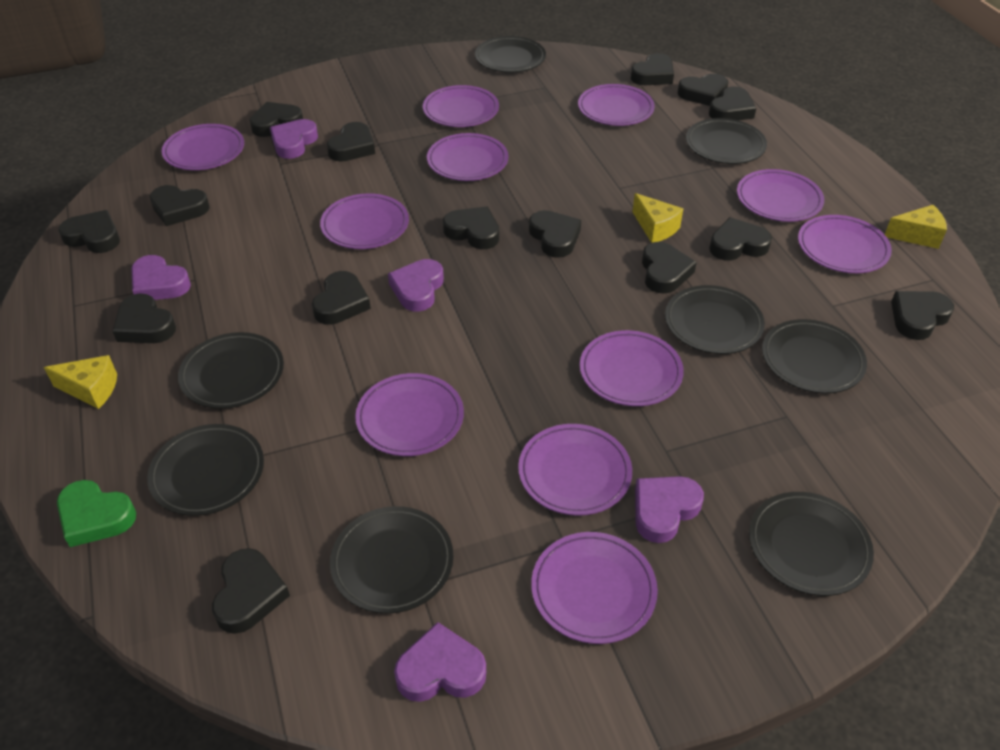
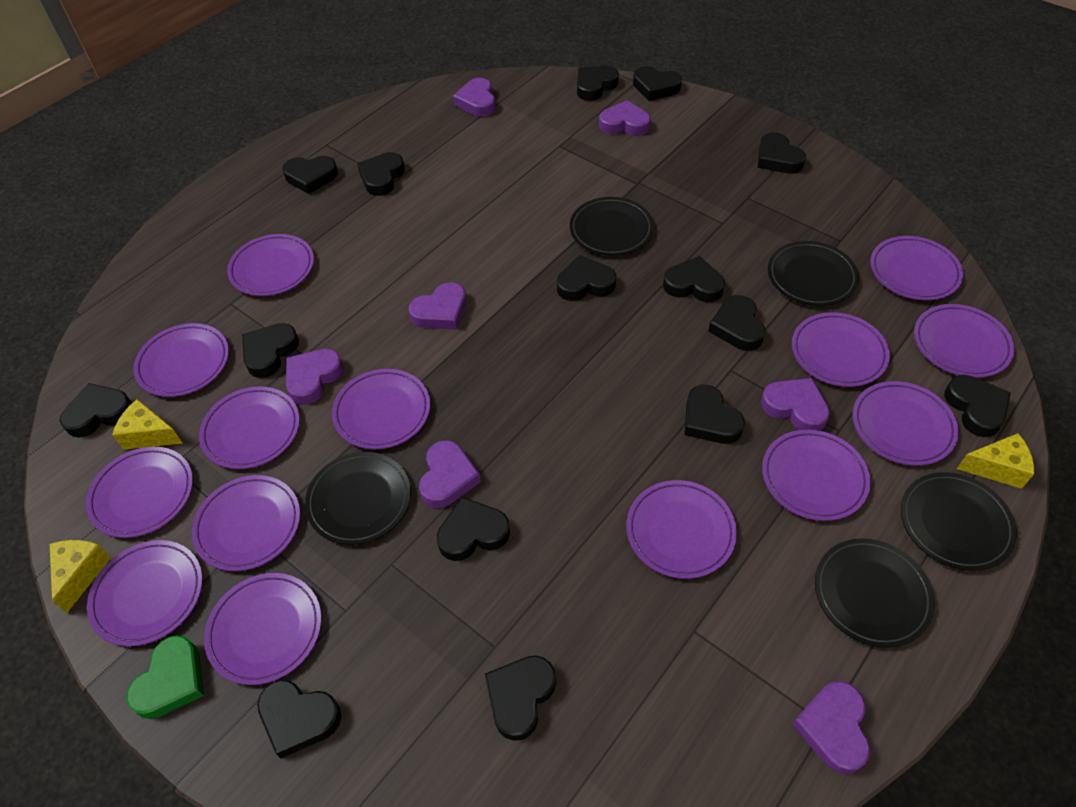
black plate: [147,424,264,516] [178,332,284,409] [330,506,454,614] [475,36,546,73] [665,285,765,354] [686,118,767,164] [749,492,874,596] [762,319,867,394] = 8 -> [305,452,411,545] [570,197,654,256] [768,241,859,306] [815,538,935,648] [901,472,1017,571] = 5
purple heart: [131,255,191,300] [270,119,318,159] [388,259,444,312] [394,622,486,702] [635,476,704,543] = 5 -> [286,349,343,405] [409,282,466,330] [419,440,481,508] [453,78,496,117] [599,100,651,136] [761,378,830,431] [792,681,870,774] = 7
purple plate: [162,124,244,170] [320,193,409,249] [355,373,464,456] [423,85,499,127] [427,133,509,181] [518,424,632,516] [531,532,658,644] [578,84,655,126] [580,330,684,406] [737,169,824,222] [798,215,892,273] = 11 -> [86,447,193,538] [87,540,203,646] [133,323,229,397] [192,475,300,571] [199,386,300,469] [204,573,322,685] [227,234,314,296] [332,369,430,449] [626,480,737,579] [762,430,871,521] [792,312,890,387] [852,381,959,466] [870,236,963,300] [914,304,1014,378] = 14

